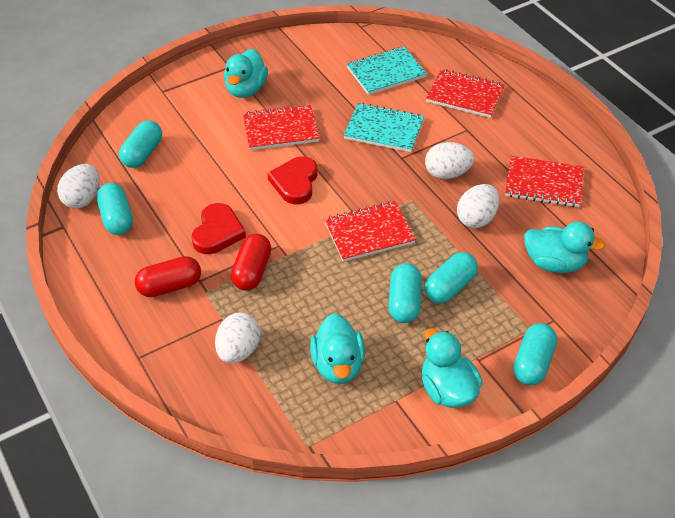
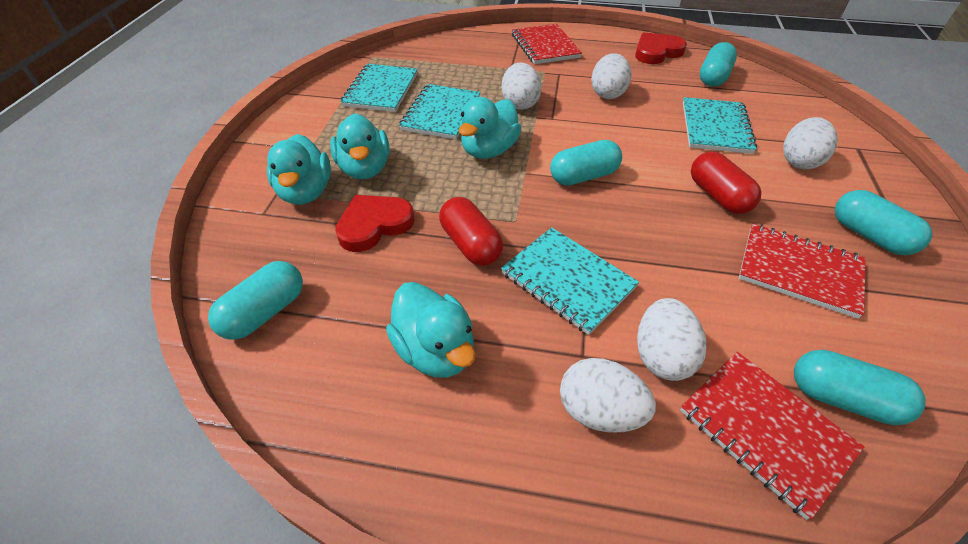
red notebook: [243,104,319,150] [324,201,416,262] [426,69,505,118] [505,156,584,207] = 4 -> [512,24,582,64] [680,352,865,520] [739,224,865,319] = 3
turquoise notebook: [344,103,424,152] [347,47,427,95] = 2 -> [340,64,418,112] [399,84,480,139] [501,227,639,335] [683,97,757,154] = 4
white egg: [57,164,100,208] [215,313,261,363] [425,142,474,179] [457,184,499,228] = 4 -> [502,63,542,110] [560,358,656,433] [591,53,632,99] [637,298,707,381] [783,117,838,169] = 5

